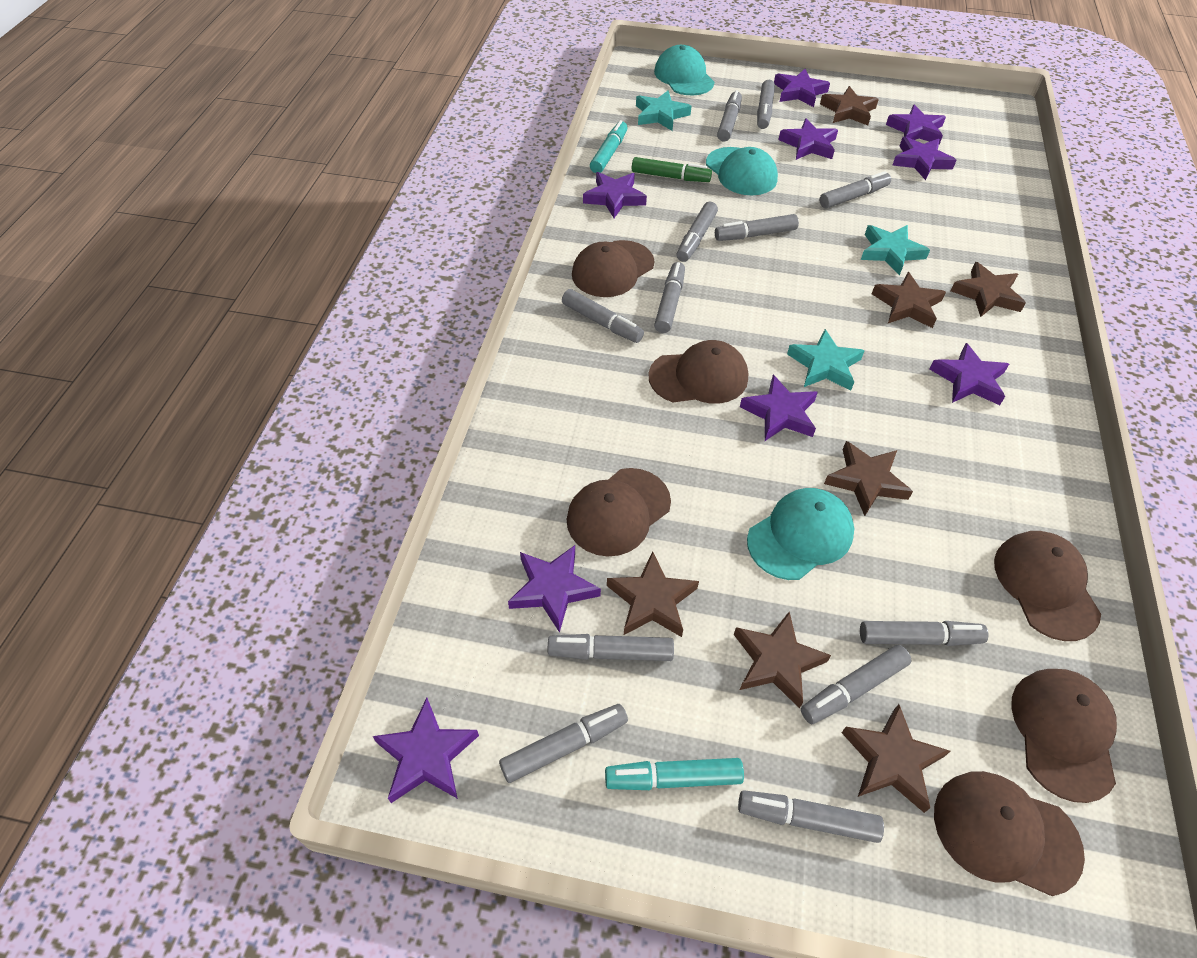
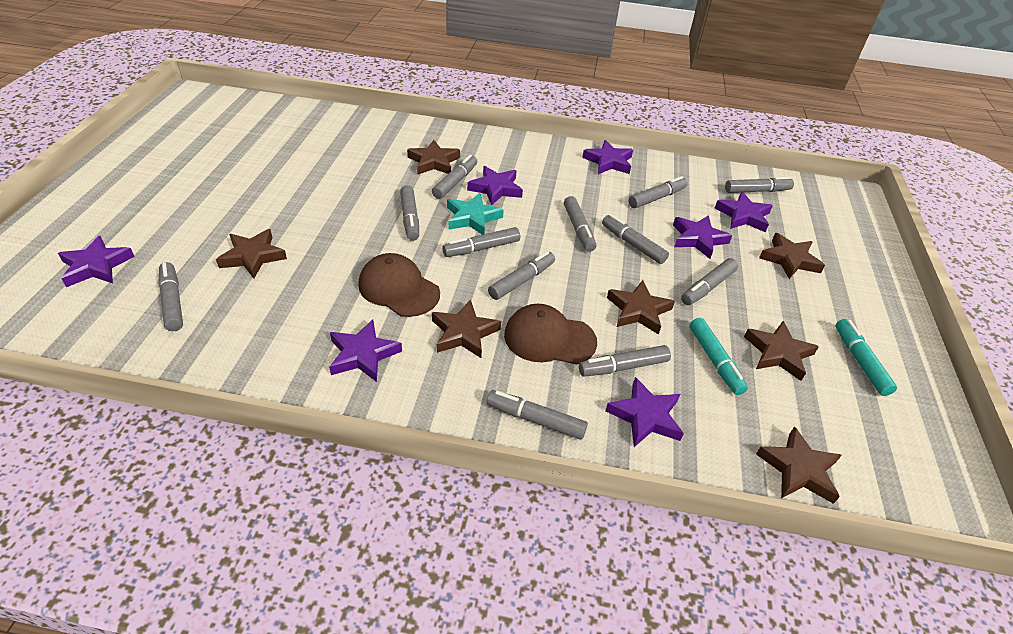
brown cap: [567,468,671,556] [572,240,654,297] [648,340,748,403] [934,771,1085,896] [994,531,1101,641] [1011,669,1117,803] = 6 -> [358,253,440,317] [504,304,597,365] = 2
green marker: [632,157,712,182] = 1 -> none = 0
purple star: [373,698,479,803] [508,545,601,633] [583,172,647,218] [740,375,818,441] [774,69,830,107] [778,118,838,160] [886,105,946,145] [892,136,956,180] [930,343,1009,405] = 9 -> [58,236,135,287] [329,319,402,382] [467,166,523,206] [582,140,633,174] [605,377,684,447] [673,215,732,259] [715,191,773,232] = 7
turquoise cap: [654,45,715,95] [706,147,778,195] [747,488,854,580] = 3 -> none = 0
turquoise star: [636,91,692,131] [787,329,865,391] [861,225,930,276] = 3 -> [447,193,504,235] = 1

